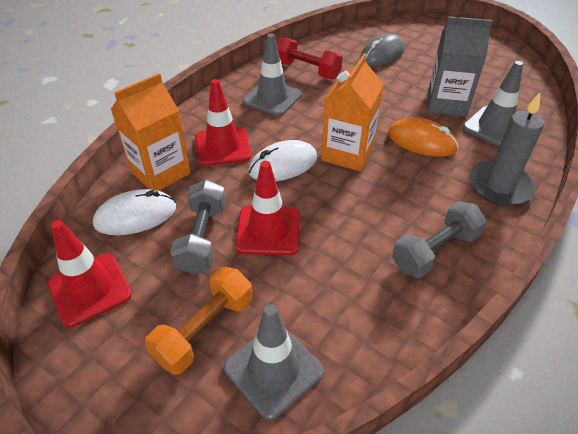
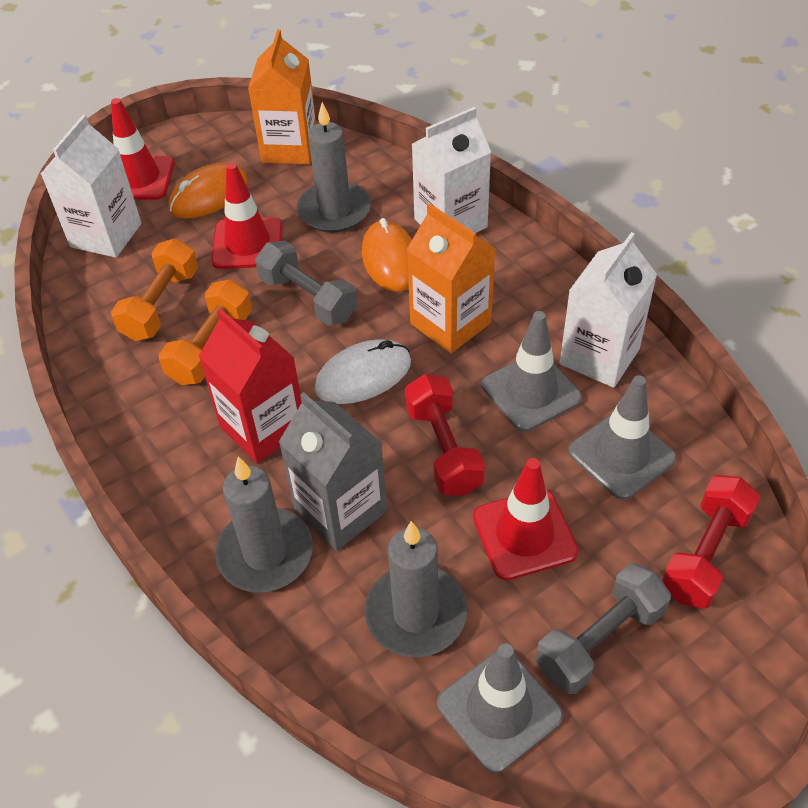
grey candle: [469,92,544,206] = 1 -> [215,457,313,592] [297,102,371,233] [364,521,467,657] = 3
grey mouse: [360,34,405,66] = 1 -> none = 0
orange dumbbell: [145,267,253,375] = 1 -> [111,238,198,341] [159,279,252,385] = 2
orange mouse: [388,118,459,157] = 1 -> [169,163,248,219] [362,218,412,292] = 2
red carton: none = 0 -> [199,308,302,463] = 1
red dumbbell: [276,37,343,79] = 1 -> [405,374,485,496] [662,475,760,609] = 2
white carton: none = 0 -> [41,115,141,258] [412,107,491,233] [560,232,657,388] = 3
white mouse: [93,189,176,235] [248,140,317,181] = 2 -> [315,339,411,404] = 1

